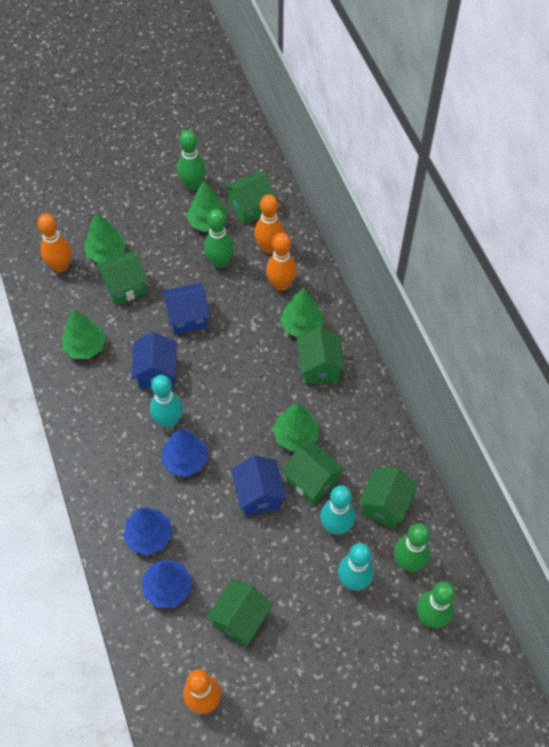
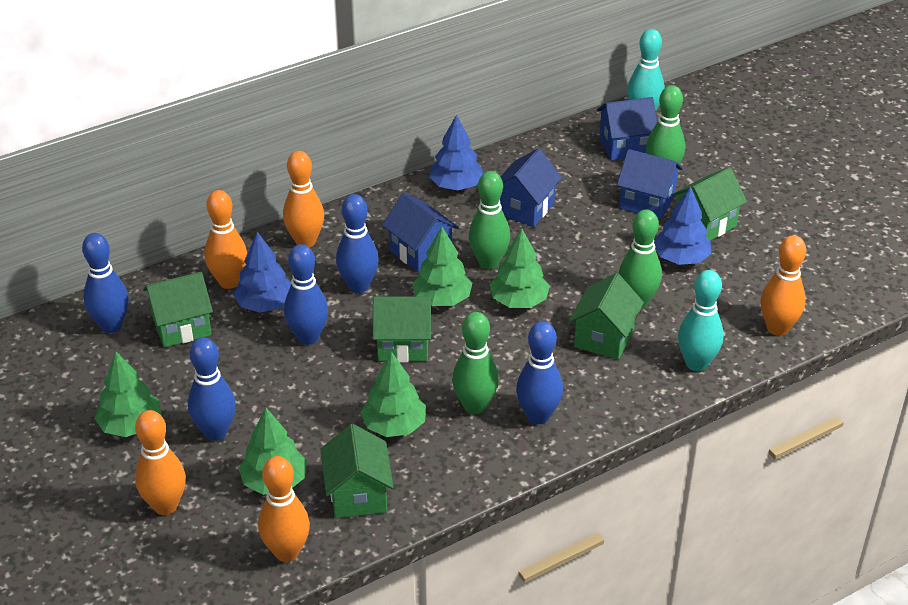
blue bowling pin: none = 0 -> [82,233,129,333] [188,337,236,441] [284,244,328,345] [336,194,379,293] [516,321,563,424] = 5
blue house: [132,332,177,389] [162,283,210,335] [231,455,286,516] = 3 -> [382,193,459,273] [500,149,562,227] [597,97,657,161] [617,149,683,220] = 4
green house: [96,251,148,306] [206,579,273,647] [224,172,276,225] [282,441,345,505] [297,327,345,385] [358,468,418,529] = 6 -> [143,272,213,348] [320,424,394,518] [373,296,432,362] [569,273,644,360] [672,167,747,241] = 5
orange bowling pin: [38,214,72,272] [183,669,222,714] [254,194,284,254] [266,233,297,291] = 4 -> [135,410,186,515] [205,190,247,289] [258,456,310,562] [283,151,324,247] [760,235,806,336] = 5
turquoise bowling pin: [150,375,183,428] [320,485,355,535] [338,543,374,591] = 3 -> [627,29,665,112] [678,270,724,371] = 2

